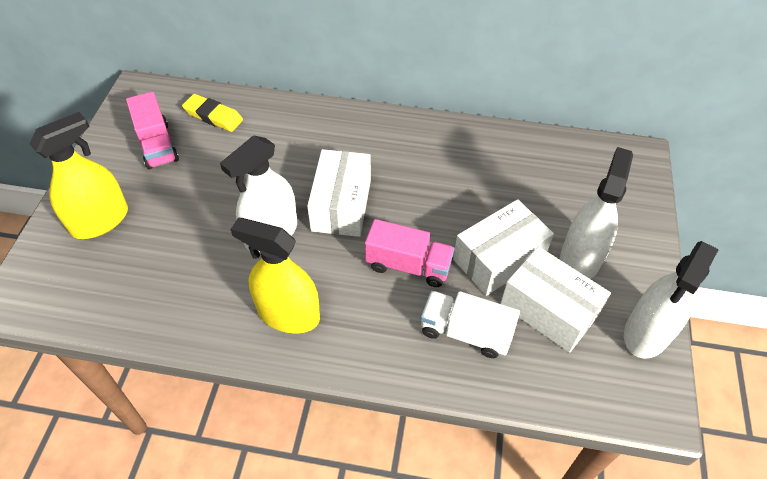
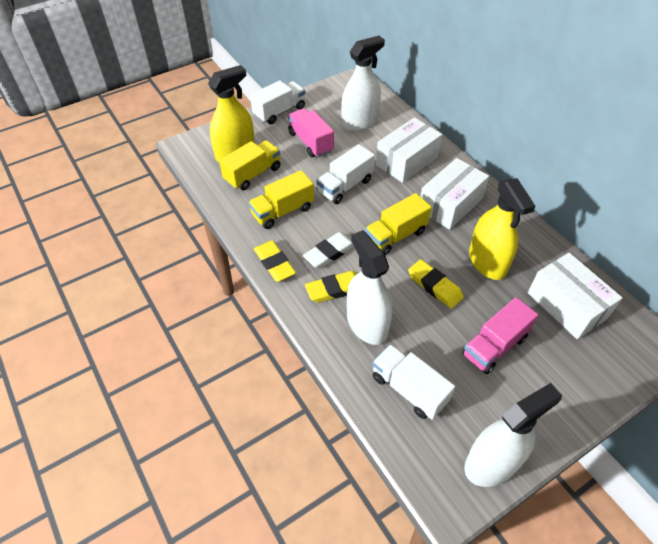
white eraser: none = 0 -> [303,232,354,269] = 1
white truck: [420,291,520,358] = 1 -> [250,80,305,124] [316,144,375,204] [372,344,455,420] = 3
yellow eraser: [182,94,243,132] = 1 -> [254,240,296,282] [305,271,358,303] [408,259,464,309] = 3
yellow truck: none = 0 -> [219,140,280,190] [248,170,314,229] [365,193,432,255] = 3

